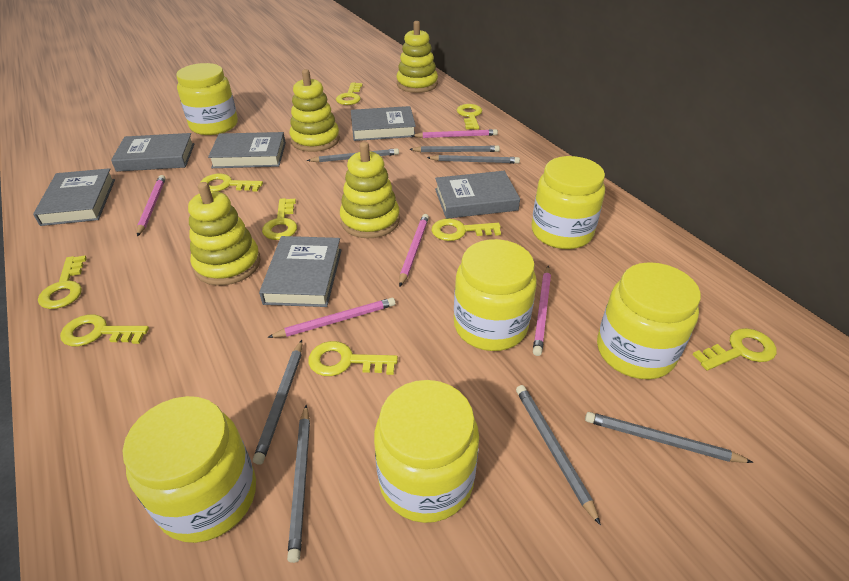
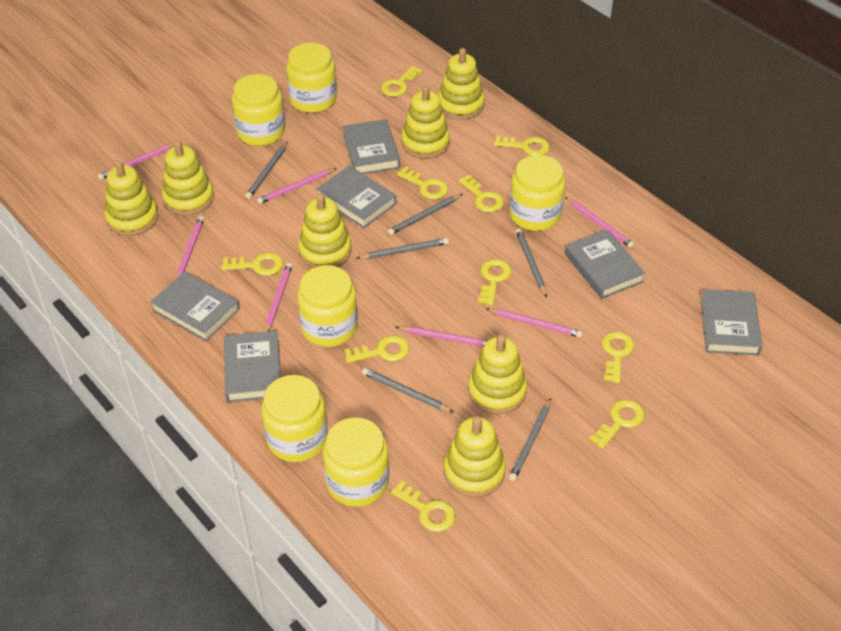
grey pencil: [253,340,302,465] [287,405,310,563] [307,148,399,163] [409,145,500,152] [427,155,520,164] [516,385,601,525] [585,412,753,463] = 7 -> [245,141,288,199] [357,238,449,259] [362,368,454,413] [388,194,462,235] [509,398,551,481] [516,228,547,298] = 6
pink pencil: [137,175,166,237] [267,298,395,338] [399,214,429,286] [411,129,498,138] [533,266,551,356] = 5 -> [98,143,174,180] [176,216,204,278] [257,168,337,204] [264,263,293,332] [396,326,488,347] [486,308,583,338] [565,197,634,248] = 7
yellow key: [38,256,87,309] [60,314,149,346] [200,174,263,192] [262,198,297,240] [308,341,398,376] [336,82,363,105] [432,219,501,241] [457,104,482,129] [693,328,777,371] = 9 -> [221,253,283,276] [344,336,409,363] [381,66,423,97] [391,480,455,532] [397,167,448,199] [458,174,504,212] [478,259,511,306] [494,136,550,155] [589,400,645,449] [602,332,634,383] = 10
yellow stacking toy: [188,182,261,286] [290,69,340,152] [340,142,400,238] [397,21,438,93] = 4 -> [105,161,158,236] [162,141,214,216] [298,194,351,268] [402,85,450,159] [438,48,484,120] [444,416,506,497] [468,335,527,414] = 7

